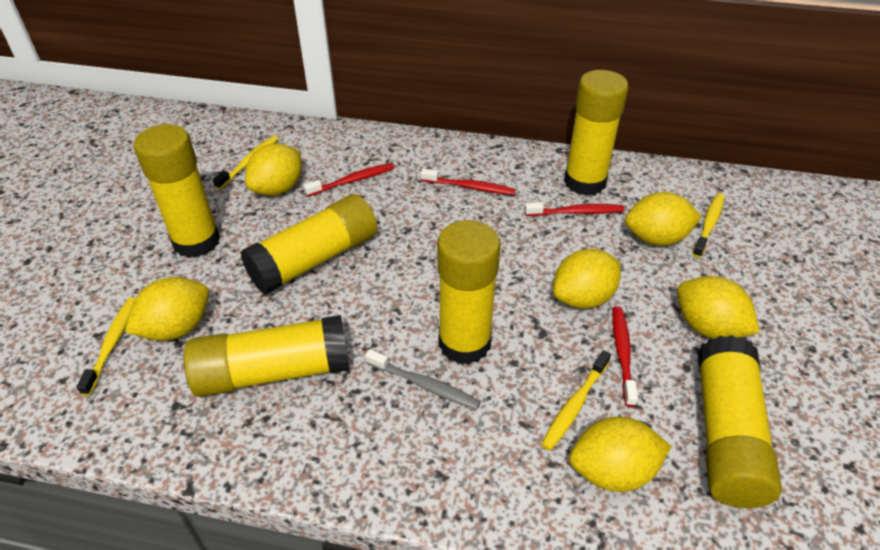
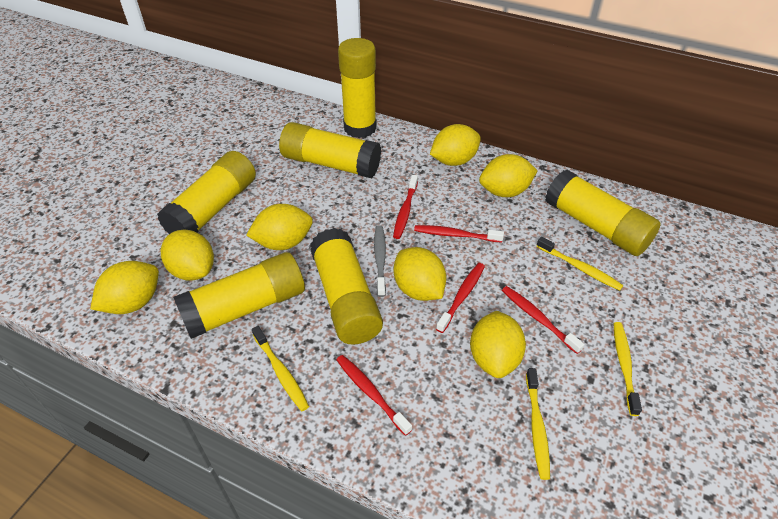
red toothbrush: [303,163,395,197] [421,169,515,195] [525,202,624,216] [612,306,638,407] = 4 -> [336,355,412,436] [393,175,418,239] [414,225,504,243] [436,263,485,333] [502,286,584,354] = 5
yellow lemon: [125,277,209,341] [245,143,302,196] [553,249,621,309] [569,417,671,492] [625,192,702,246] [677,276,760,339] = 6 -> [90,261,159,314] [161,229,214,281] [246,204,313,250] [394,247,446,301] [430,124,481,166] [470,311,526,378] [479,154,538,197] = 7

